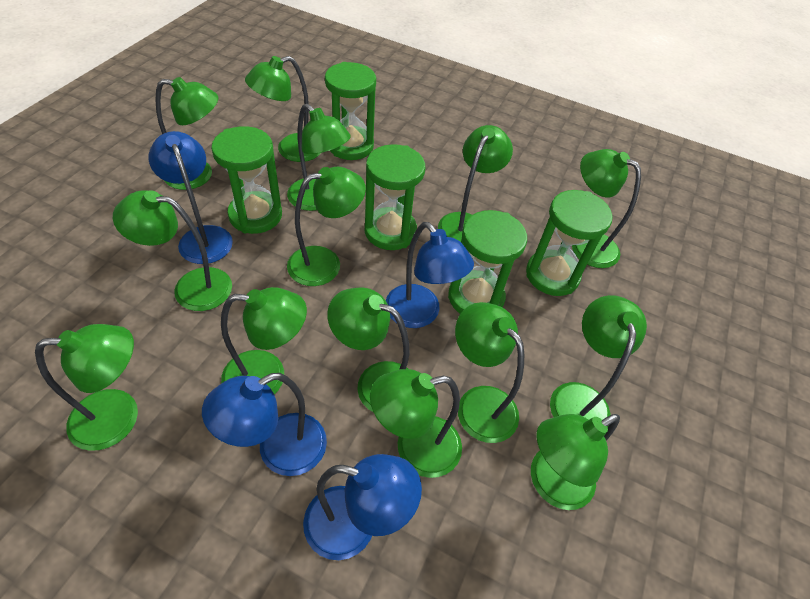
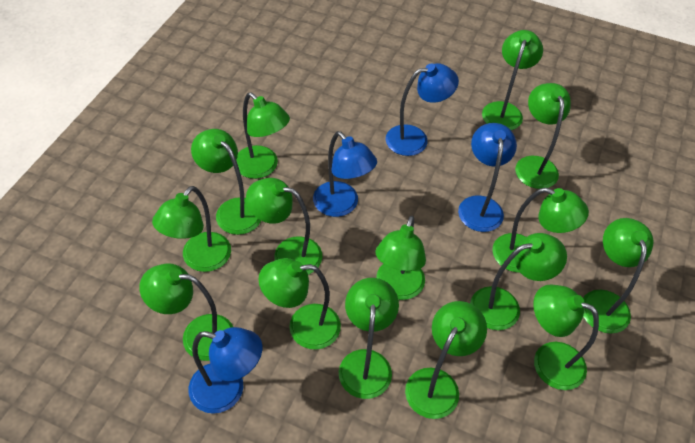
green hourglass: [211,126,282,234] [325,62,376,160] [365,144,425,250] [448,210,527,314] [526,190,613,296] = 5 -> none = 0
green lamp: [35,324,138,451] [113,190,232,311] [155,77,219,190] [221,287,307,394] [245,56,321,162] [287,104,351,211] [287,167,366,286] [327,287,409,412] [370,369,462,478] [438,125,513,242] [455,302,524,443] [531,414,620,510] [550,295,647,427] [572,149,641,268] = 14 -> [139,263,233,361] [152,186,231,272] [191,129,261,235] [236,92,290,179] [246,178,322,275] [258,258,341,350] [339,278,399,399] [375,216,426,300] [405,301,487,419] [470,233,567,330] [482,30,543,130] [492,188,589,272] [515,83,571,189] [533,284,599,390] [583,218,654,334] = 15

